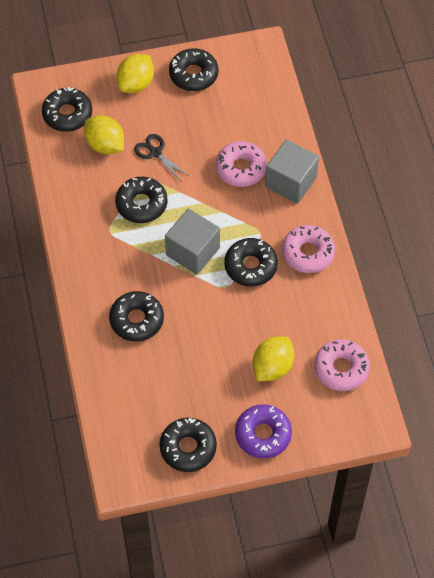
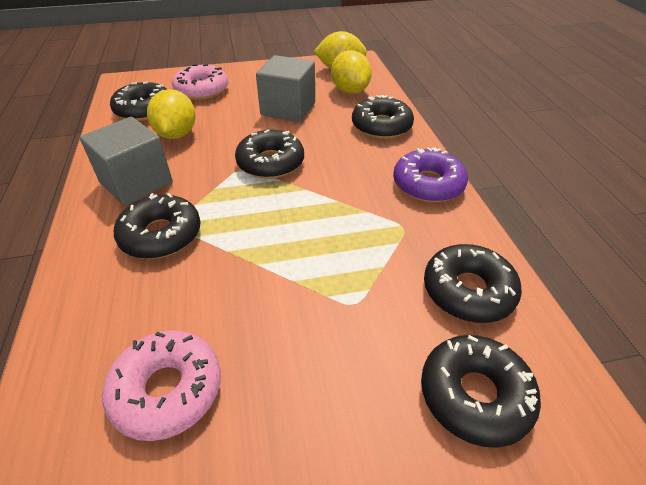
black scissors: [134,134,189,181] = 1 -> none = 0
pink donut: [215,141,267,187] [282,225,335,273] [314,339,370,391] = 3 -> [102,330,221,441] [172,64,228,100] = 2

